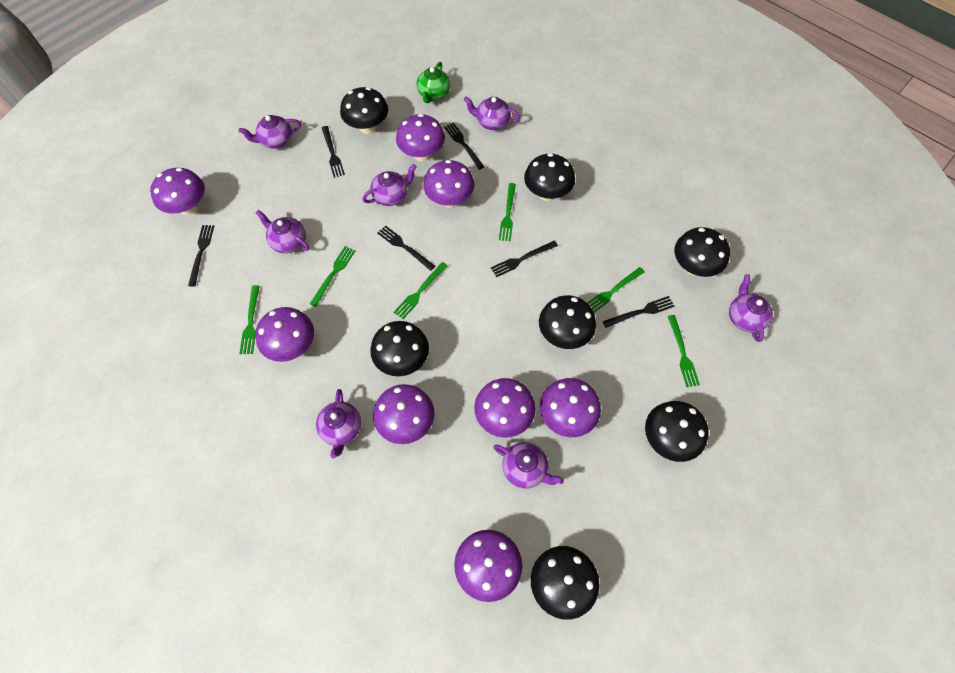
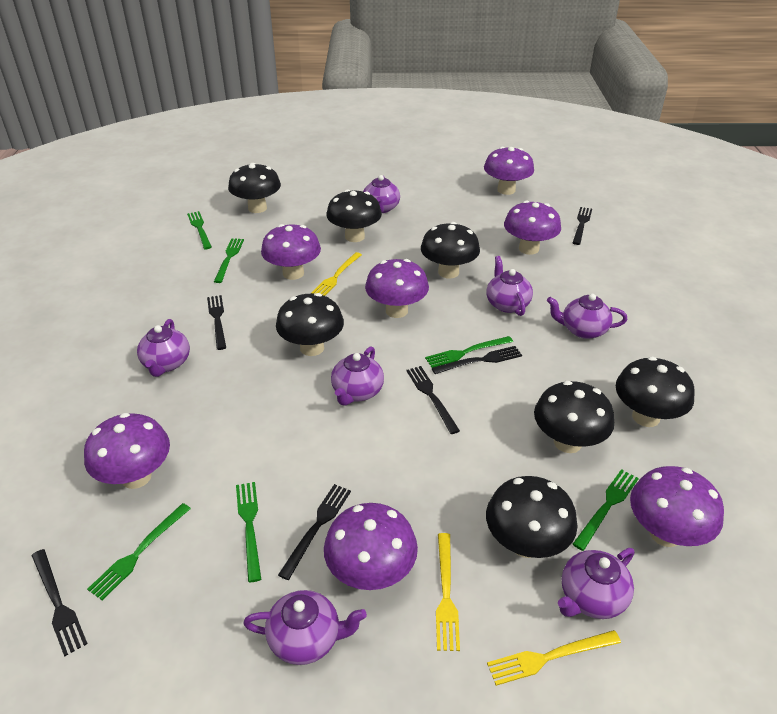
green teapot: [417,62,450,103] = 1 -> none = 0
purple mushroom: [150,168,205,215] [255,307,314,362] [373,384,434,444] [396,114,445,161] [423,160,475,208] [454,530,522,602] [474,378,535,438] [540,378,601,437] = 8 -> [84,413,170,489] [261,224,321,280] [324,503,418,590] [365,259,429,318] [484,147,534,195] [504,201,561,255] [630,466,724,547] = 7
yellow fork: none = 0 -> [311,252,362,296] [436,533,460,651] [487,630,621,686] = 3

